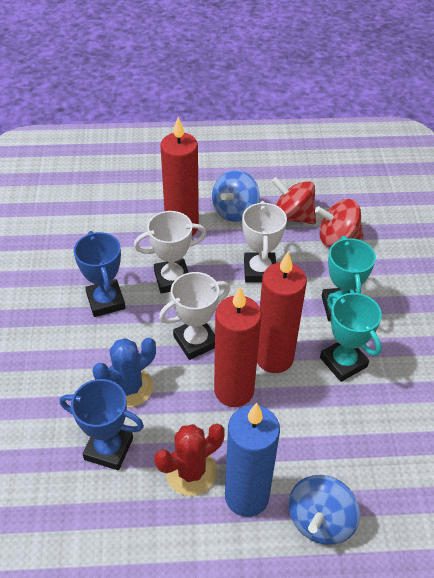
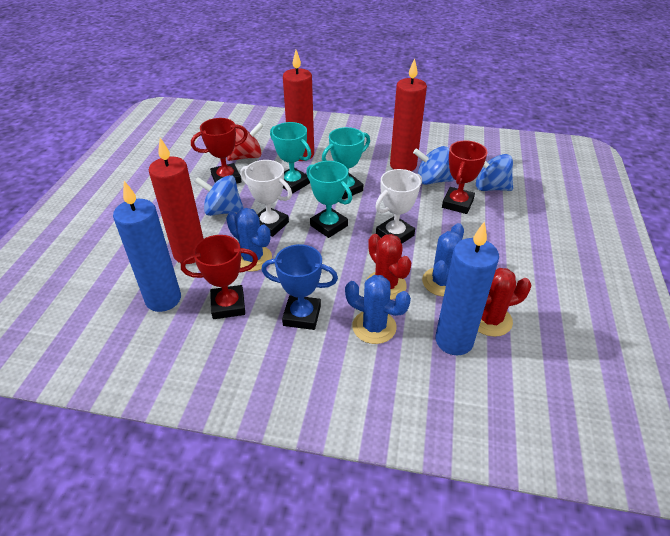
blue cactus: [93,338,156,408] = 1 -> [226,208,272,272] [345,275,411,344] [422,223,464,297] = 3
blue candle: [225,403,280,517] = 1 -> [113,181,181,312] [435,221,499,356] = 2
blue spinning top: [212,170,260,222] [288,475,360,545] = 2 -> [195,175,244,216] [413,146,454,185] [476,154,513,191] = 3
blue trophy: [60,379,144,470] [74,231,125,317] = 2 -> [261,244,338,330] = 1
red cactus: [154,424,225,496] = 1 -> [367,234,411,300] [478,268,531,337] = 2
red spinning top: [271,177,316,224] [315,199,363,247] = 2 -> [227,122,263,161] = 1
red trophy: none = 0 -> [181,235,258,319] [191,118,248,184] [442,140,488,214] = 3
turquoise trophy: [320,293,382,382] [322,236,376,321] = 2 -> [270,122,311,194] [306,161,352,238] [322,127,370,200] = 3
white trophy: [134,211,207,294] [159,272,230,360] [242,201,287,282] = 3 -> [241,160,292,237] [375,169,422,243] = 2

